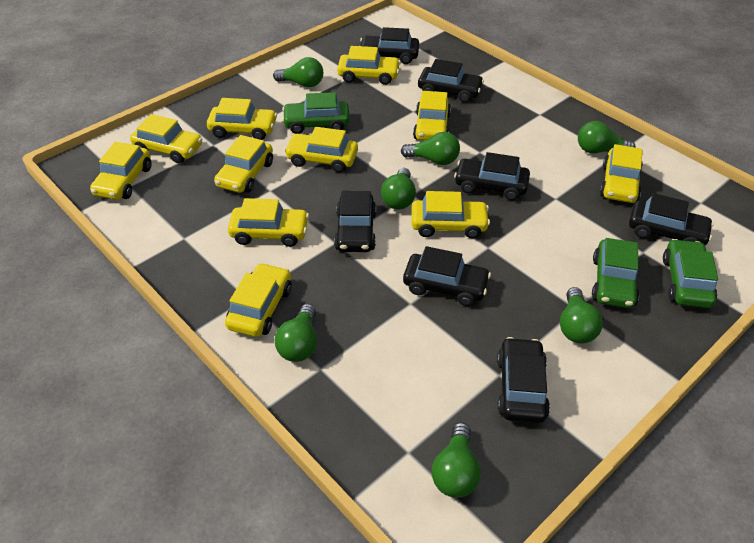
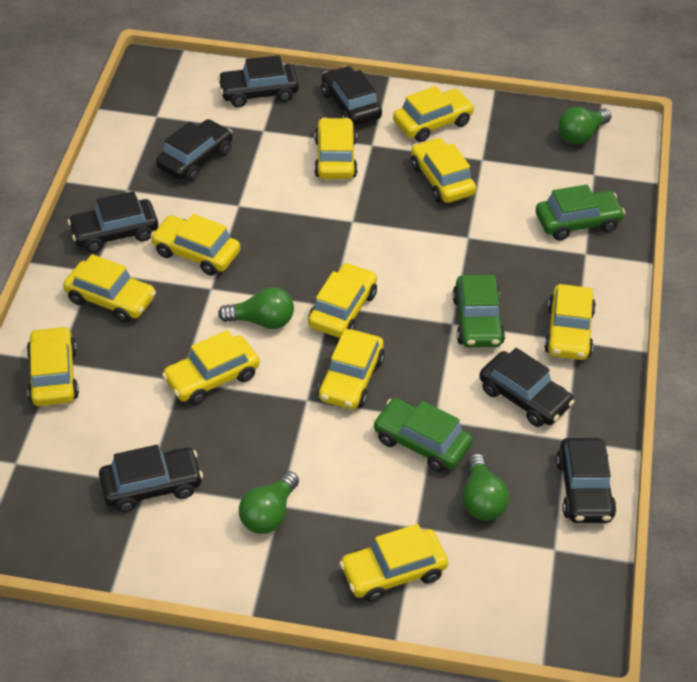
green light bulb: [273,57,323,87] [275,304,317,362] [381,168,416,209] [401,132,460,165] [432,422,481,498] [560,287,603,343] [578,121,636,154] = 7 -> [218,287,294,329] [239,471,299,534] [462,453,509,520] [558,107,611,144] = 4

